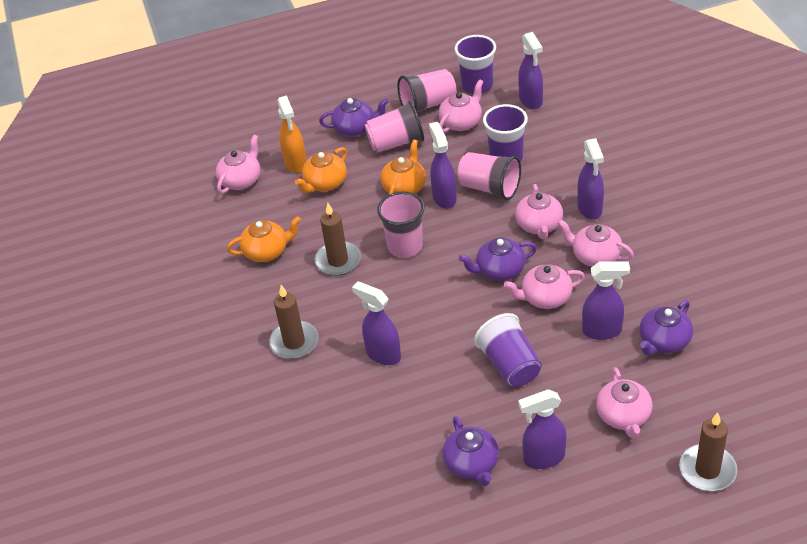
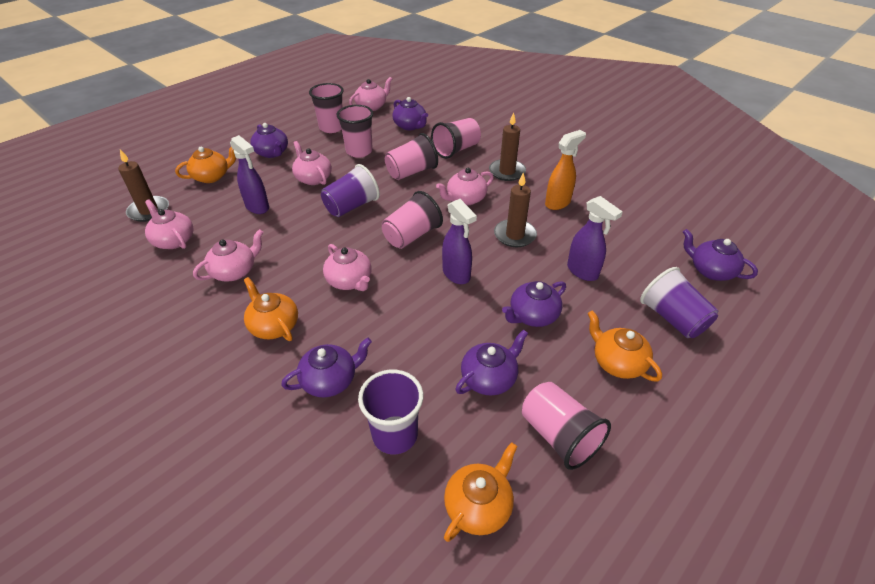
orange teapot: [227,216,301,262] [295,147,347,193] [380,139,426,194] = 3 -> [175,147,236,183] [244,277,298,341] [444,442,518,542] [588,310,662,382] = 4
pink cup: [365,101,424,153] [377,191,425,258] [397,69,456,113] [457,152,521,200] = 4 -> [309,83,344,133] [337,105,373,158] [382,191,443,249] [385,133,438,180] [431,118,481,159] [522,382,611,470] = 6
purple spray bottle: [352,282,401,365] [429,122,457,209] [518,32,543,109] [518,389,566,469] [577,138,604,220] [582,262,630,340] = 6 -> [230,135,269,214] [442,199,477,284] [567,196,623,281] = 3
purple teapot: [319,98,389,136] [442,416,499,486] [459,237,537,281] [640,300,693,355] = 4 -> [250,123,288,158] [281,338,372,397] [392,97,428,130] [455,329,528,396] [502,281,566,327] [683,229,758,281] = 6

